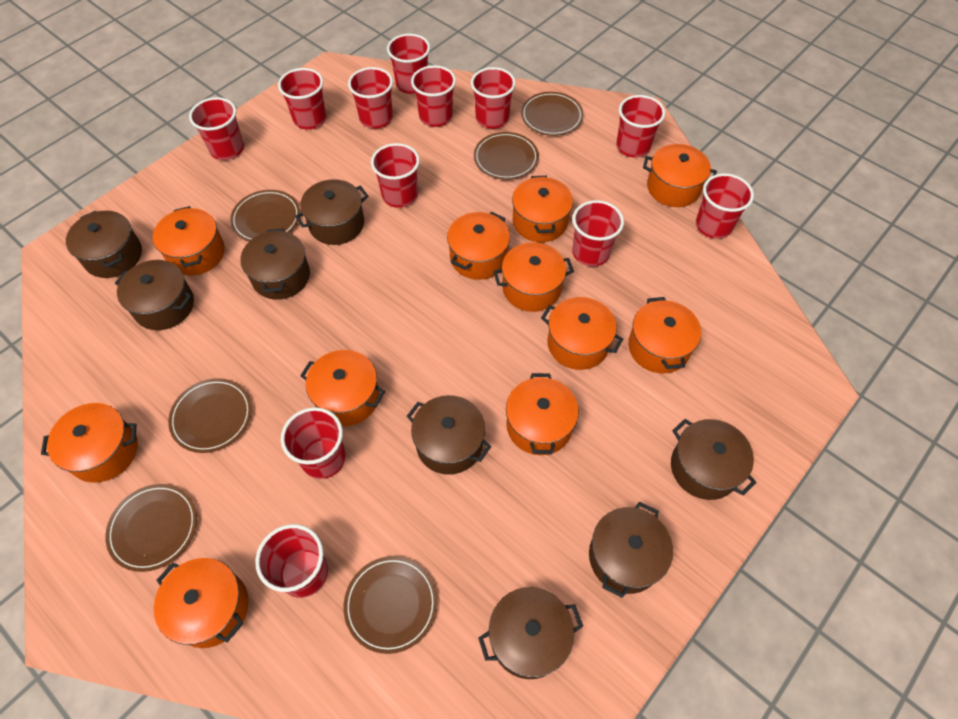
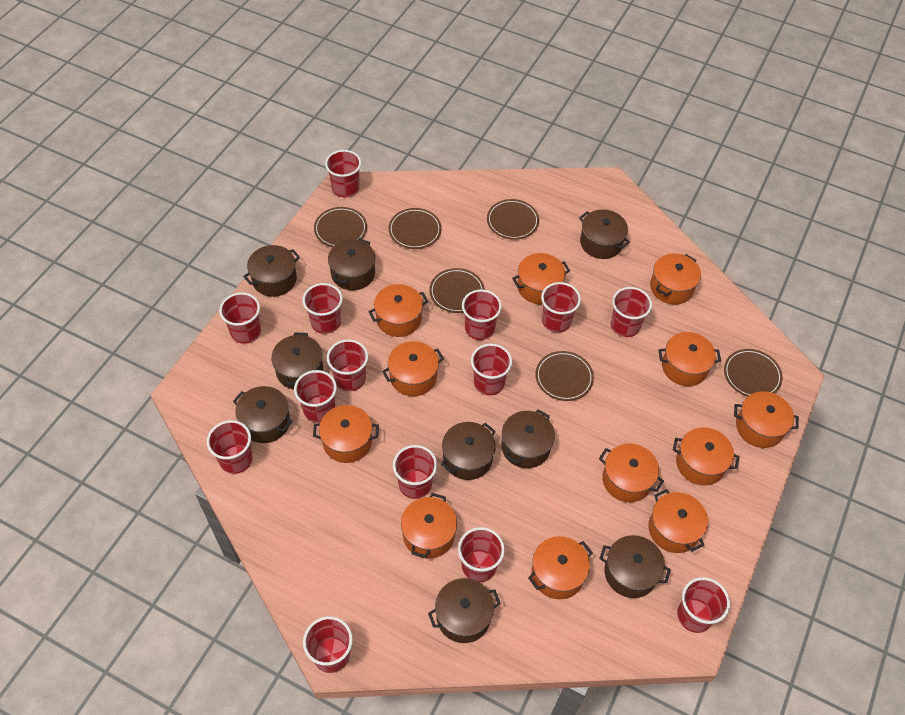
brown pot: [66,211,142,278] [115,260,194,330] [240,229,310,300] [295,179,368,245] [407,395,491,475] [478,587,583,679] [589,502,673,598] [671,419,757,500] = 8 -> [233,386,293,443] [243,245,300,297] [271,332,323,389] [328,238,375,291] [428,578,501,643] [441,422,496,480] [501,409,555,468] [579,209,630,259] [599,535,671,598] = 9
orange pot: [41,403,138,483] [153,206,225,275] [154,558,248,648] [300,350,385,426] [447,212,510,280] [493,242,574,312] [506,373,579,455] [512,176,573,242] [541,297,623,370] [628,297,701,373] [643,144,717,207] = 11 -> [313,405,379,463] [368,284,428,337] [382,341,444,396] [401,493,457,558] [512,253,570,304] [528,536,593,599] [599,443,664,502] [648,489,708,553] [650,253,701,305] [659,332,721,386] [673,427,740,485] [734,391,799,448] = 12
red cup: [189,97,244,160] [255,524,328,598] [278,68,327,129] [281,407,346,479] [348,67,393,129] [371,143,420,208] [387,34,430,94] [411,65,456,127] [471,67,516,129] [572,200,624,266] [616,95,665,158] [696,173,754,239] = 12 -> [207,420,253,474] [219,292,261,344] [294,370,337,423] [302,283,343,334] [303,616,353,673] [325,150,361,198] [327,339,368,391] [393,445,437,499] [458,527,505,582] [462,289,502,340] [471,344,512,395] [541,282,581,332] [611,287,652,337] [677,577,730,633] = 14

